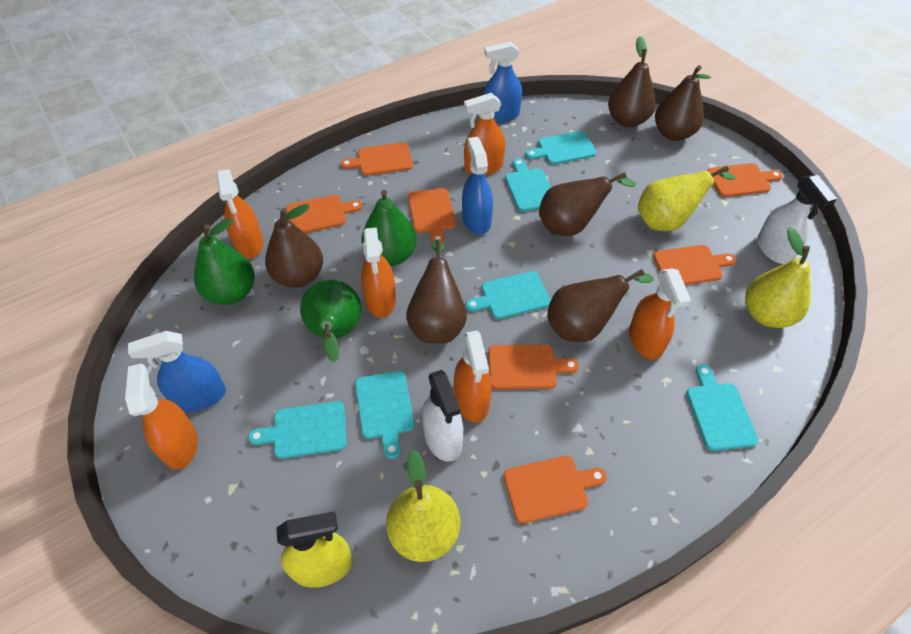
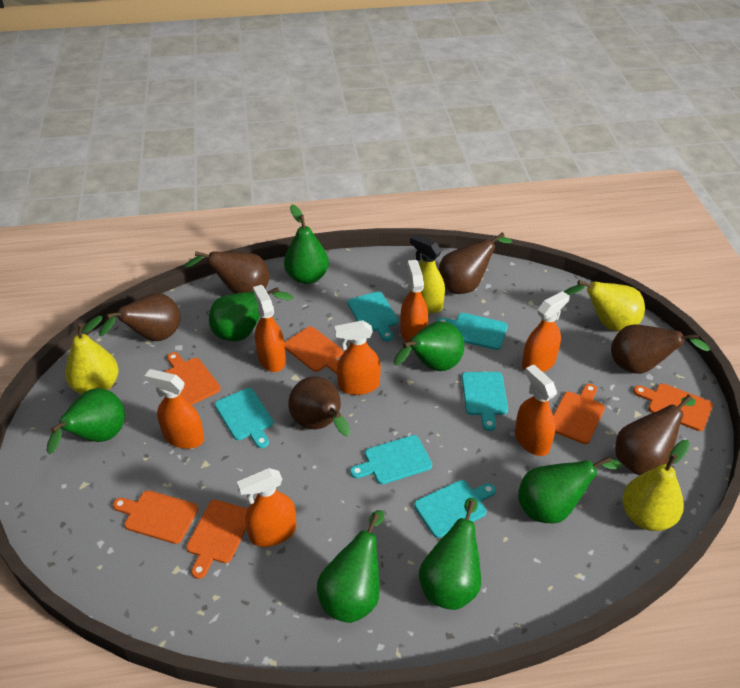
blue spray bottle: [128,331,226,412] [462,137,493,235] [484,42,522,123] = 3 -> none = 0
green pear: [194,218,255,305] [300,279,361,362] [361,190,417,266] = 3 -> [47,388,125,454] [209,287,294,341] [284,205,329,284] [317,510,384,623] [394,321,464,371] [419,498,481,610] [518,456,621,523] = 7
orange cutting board: [286,195,363,233] [341,142,413,176] [408,188,456,243] [488,344,579,390] [504,456,607,524] [653,245,736,285] [708,163,783,197] = 7 -> [113,490,198,544] [165,352,221,405] [186,500,248,579] [285,326,343,374] [553,384,605,444] [633,383,713,431] = 6
orange spray bottle: [125,364,198,470] [216,169,264,259] [361,227,396,318] [454,331,492,423] [464,93,505,175] [629,268,691,360] = 6 -> [144,369,204,449] [237,468,296,547] [253,285,286,372] [335,320,381,395] [401,260,428,343] [515,365,557,456] [522,291,570,372] = 7
white spray bottle: [422,370,463,462] [757,175,837,264] = 2 -> none = 0

